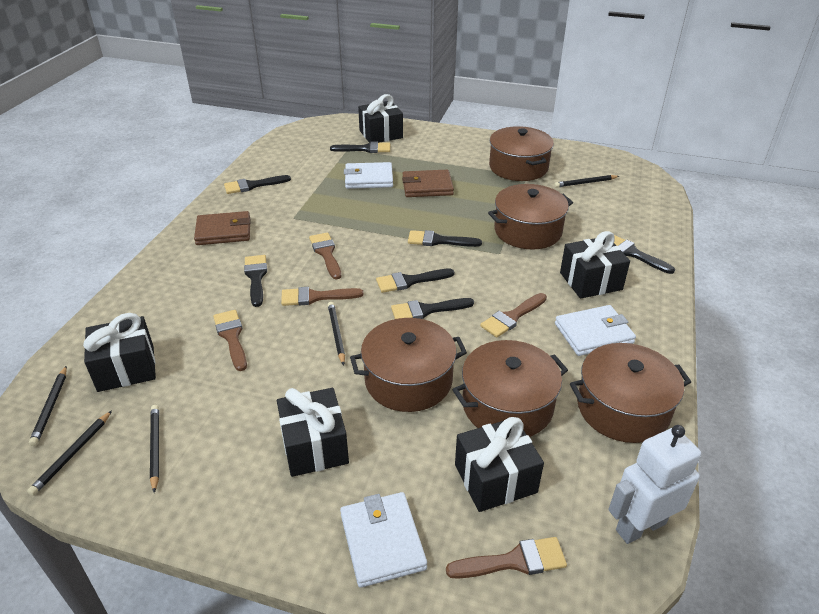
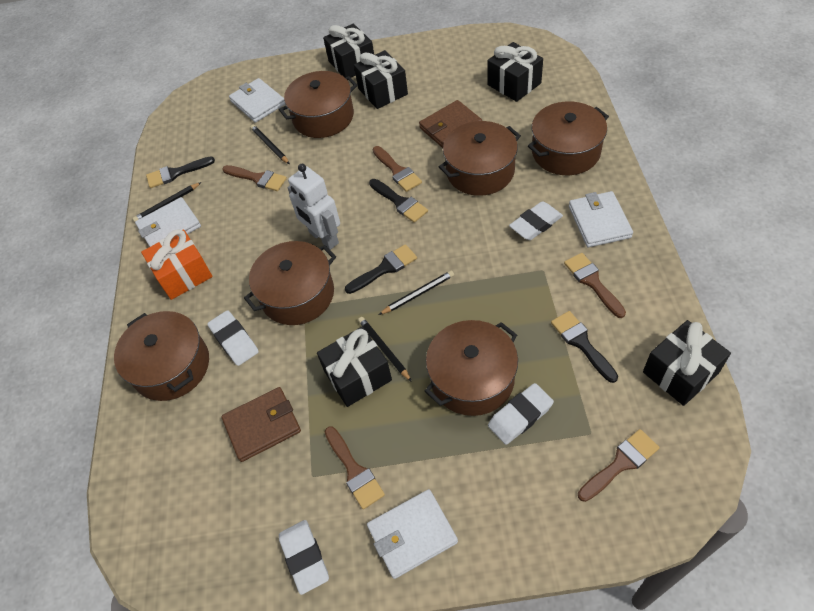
black brush: [224,175,291,194] [244,255,267,307] [330,142,390,153] [376,268,455,293] [391,298,474,319] [408,230,482,247] [614,235,675,274] = 7 -> [146,156,215,188] [345,244,417,294] [369,179,428,223] [551,311,618,383] = 4
black pencil: [27,410,112,496] [29,366,67,446] [150,405,159,493] [328,302,345,366] [554,175,619,188] = 5 -> [132,182,202,222] [251,125,290,164] [358,317,412,382] [379,271,454,315] = 4
brown pot: [350,318,467,412] [452,340,568,437] [488,184,573,249] [489,126,554,181] [570,343,691,443] = 5 -> [114,311,209,401] [244,241,336,325] [279,71,357,138] [425,320,518,416] [439,121,521,196] [528,102,609,175] = 6
orange gift: none = 0 -> [141,229,213,300] = 1
white eraser: none = 0 -> [207,310,259,366] [279,520,329,595] [488,383,554,445] [509,201,563,240] = 4
white wallet: [340,492,427,588] [344,162,393,189] [555,305,636,356] = 3 -> [135,197,201,247] [229,78,285,123] [367,489,458,579] [569,191,633,247] = 4

